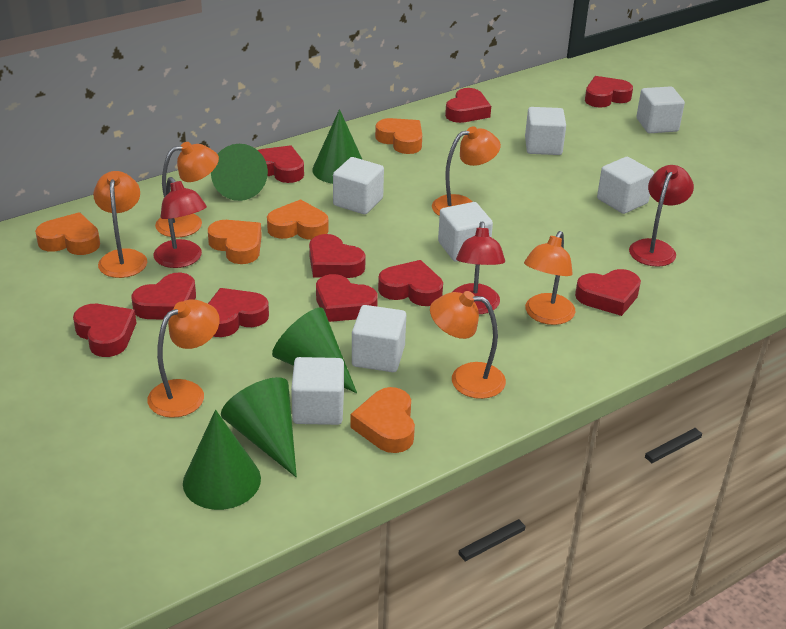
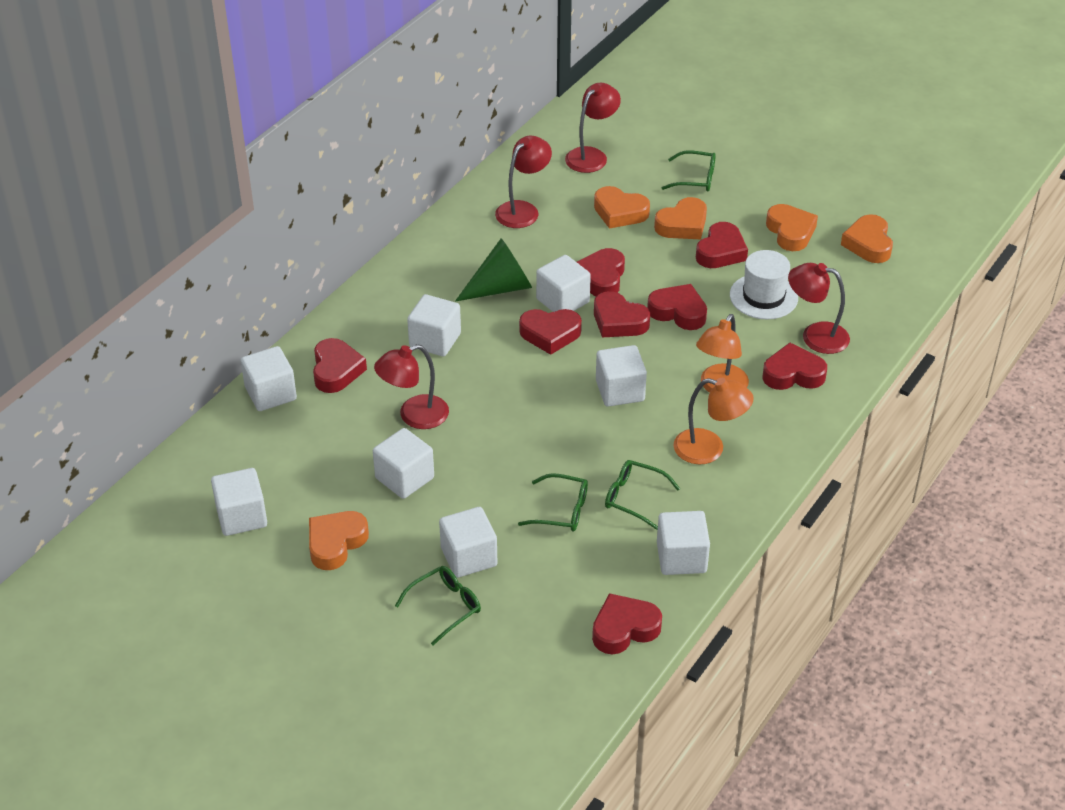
green cone: [183,410,261,510] [211,144,268,201] [221,377,297,477] [272,307,357,393] [312,109,363,184] = 5 -> [455,238,532,302] = 1
green glasses: none = 0 -> [395,566,481,646] [518,473,588,531] [605,460,680,530] [662,150,716,192] = 4
orange lamp: [93,171,147,278] [148,299,220,418] [155,142,219,237] [430,291,506,399] [432,126,501,216] [524,231,575,325] = 6 -> [673,378,754,465] [696,314,749,393] = 2
red heart: [73,304,136,357] [131,272,196,320] [208,288,269,337] [258,145,304,183] [309,234,366,278] [316,274,378,322] [378,260,443,306] [445,88,491,123] [575,269,641,316] [585,76,633,108] = 10 -> [313,338,367,393] [519,309,582,355] [577,248,625,296] [592,593,662,654] [594,291,650,337] [647,284,707,330] [696,222,748,268] [762,343,827,390] = 8
red lamp: [153,177,207,268] [453,221,505,314] [629,165,694,267] = 3 -> [374,344,449,429] [495,135,552,228] [565,83,621,173] [788,263,850,354] = 4
white cube: [291,357,344,425] [333,157,384,214] [352,305,406,372] [438,202,493,262] [525,107,566,155] [597,157,654,214] [636,86,685,133] = 7 -> [211,468,267,536] [241,346,297,411] [373,428,434,499] [407,294,461,357] [439,507,497,578] [536,255,591,312] [596,345,647,407] [657,511,710,575] = 8
white hat: none = 0 -> [730,250,798,320] = 1

